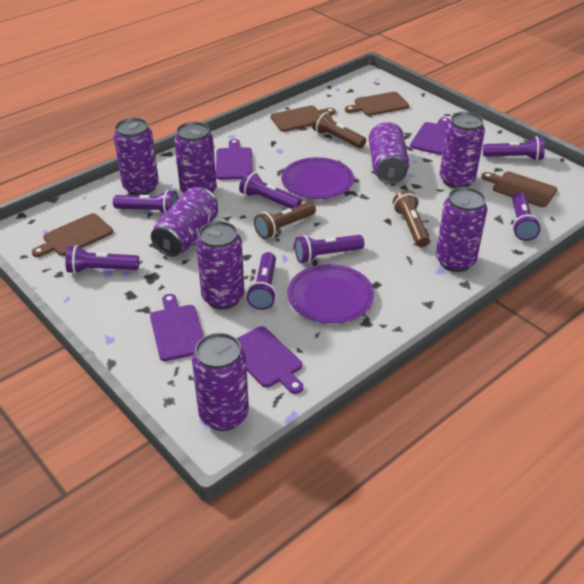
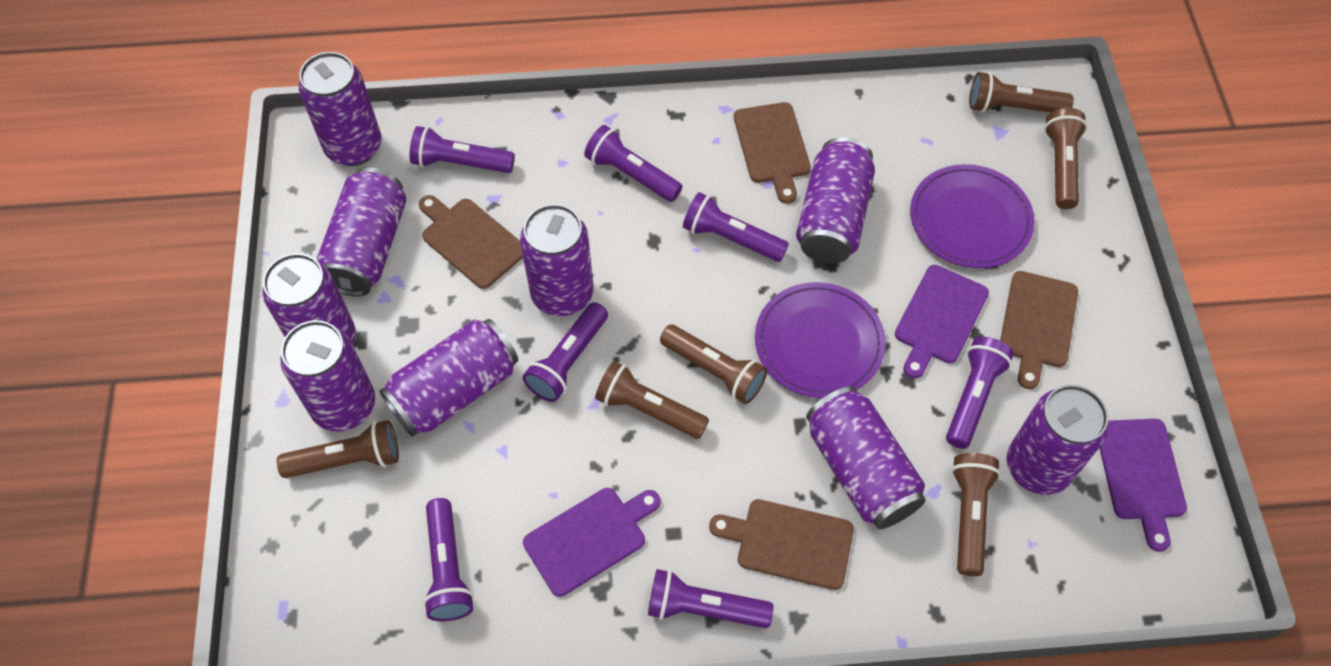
brown flashlight: [254,202,316,239] [312,111,366,148] [393,190,430,247] = 3 -> [277,420,399,478] [595,361,709,439] [660,324,767,404] [951,453,1001,576] [969,72,1074,112] [1044,108,1087,209] = 6
purple can: [113,118,159,196] [151,187,218,257] [174,122,217,193] [192,333,249,431] [196,221,245,309] [369,122,409,184] [436,187,487,272] [440,112,485,188] = 8 -> [263,253,356,345] [281,320,375,431] [299,52,382,166] [317,167,406,297] [379,319,518,437] [520,204,593,316] [796,137,875,264] [806,386,926,529] [1007,385,1108,495] = 9
purple cutting board: [150,294,204,361] [216,139,253,180] [236,326,303,394] [410,117,450,155] = 4 -> [523,488,660,597] [895,265,989,379] [1099,419,1187,552] = 3

